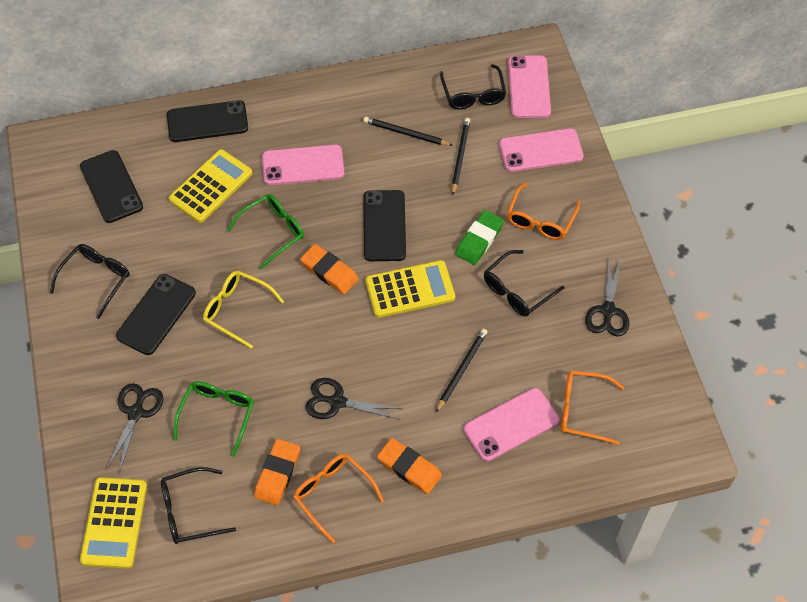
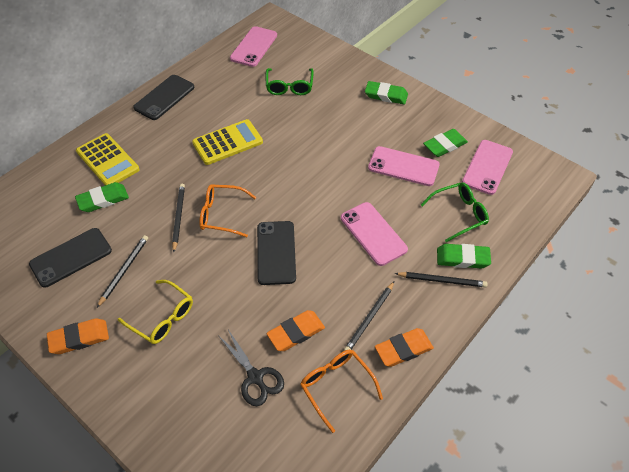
black glasses: [50,244,130,319] [161,467,236,544] [440,64,506,110] [484,250,564,317] = 4 -> none = 0
black pencil: [363,117,453,146] [436,329,488,413] [452,118,470,195] = 3 -> [97,235,148,308] [172,184,185,252] [344,282,394,351] [394,272,487,287] = 4
black phone: [80,150,143,223] [116,274,196,355] [167,100,248,142] [363,190,406,261] = 4 -> [29,228,112,288] [133,75,194,120] [257,221,296,285] = 3
black scissors: [106,383,163,473] [305,378,403,420] [585,257,630,337] = 3 -> [218,330,284,406] = 1
green eraser: [455,210,504,265] = 1 -> [75,182,129,212] [365,81,408,104] [423,129,468,157] [437,244,491,268] = 4
orange glasses: [293,453,384,543] [507,183,580,240] [561,371,624,445] = 3 -> [199,184,256,237] [300,350,383,433] = 2
yellow calculator: [80,477,147,569] [169,149,252,223] [365,260,455,318] = 3 -> [76,133,140,185] [192,119,263,165] = 2

